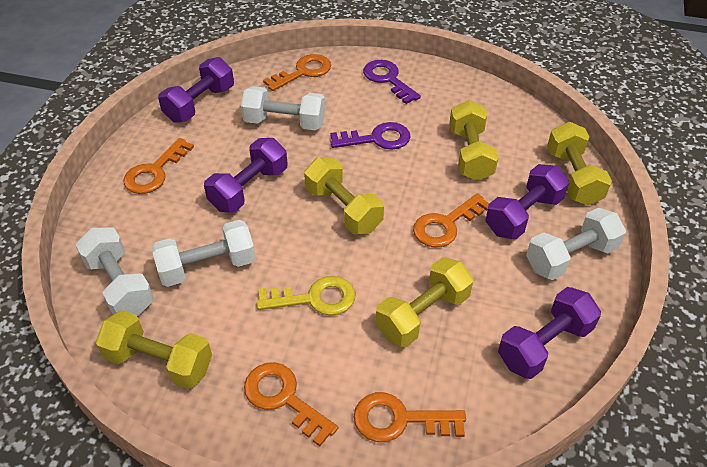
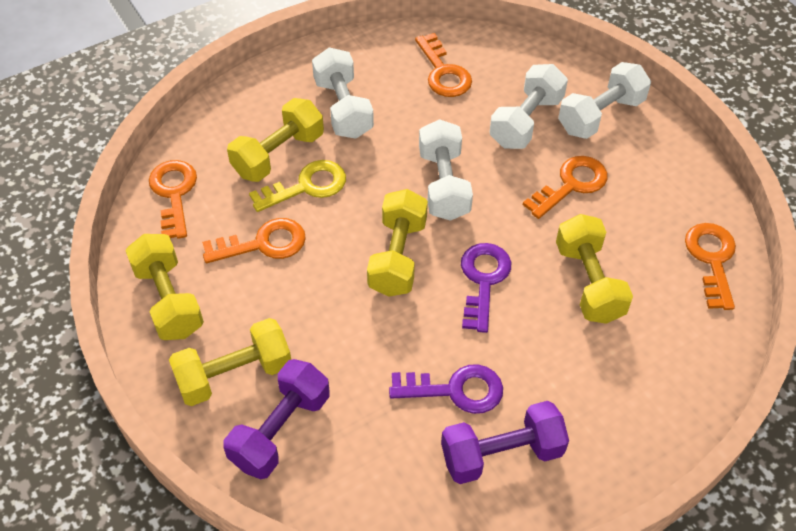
purple dumbbell: [158,57,234,123] [204,138,288,212] [486,164,569,240] [498,287,601,379] = 4 -> [223,359,329,479] [441,401,569,484] = 2

